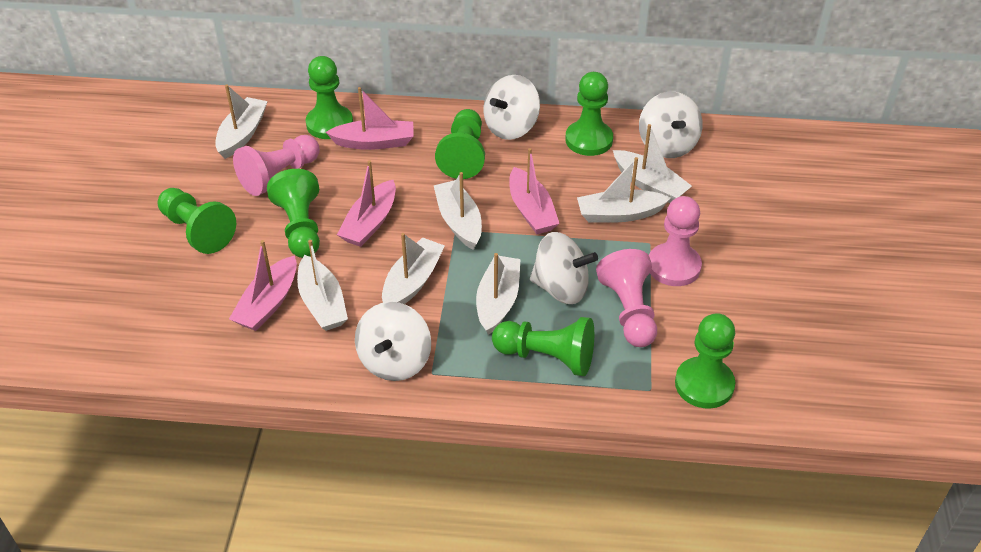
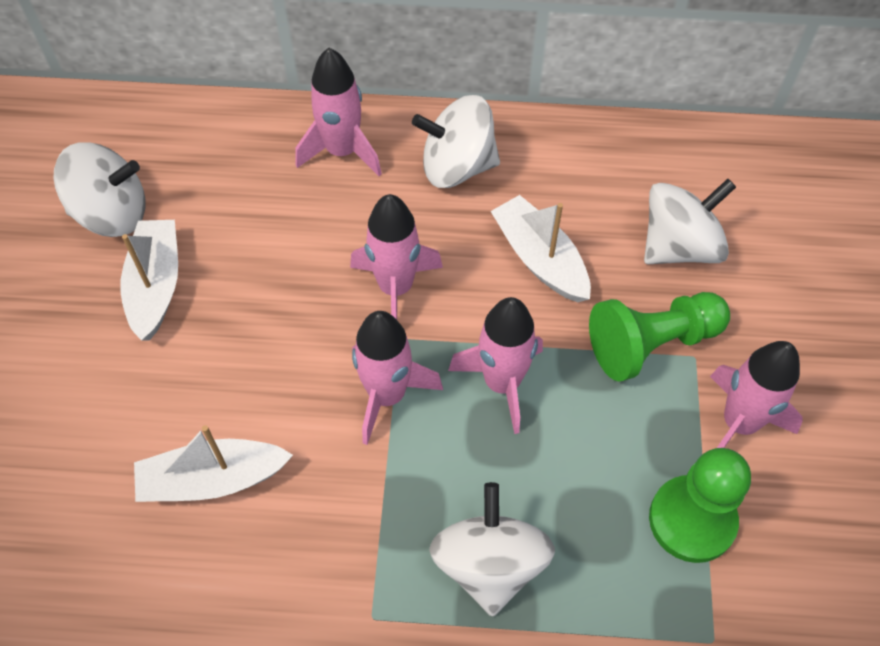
green pawn: [157,188,236,254] [267,169,320,258] [306,56,353,139] [435,109,485,179] [492,317,594,376] [565,72,613,156] [675,313,735,409] = 7 -> [589,292,730,382] [649,448,751,563] = 2
pink boat: [229,240,297,331] [326,87,414,150] [337,160,396,247] [509,148,560,234] = 4 -> none = 0
pink pawn: [233,135,320,196] [596,249,657,347] [649,196,702,286] = 3 -> none = 0
pink rocket: none = 0 -> [296,48,382,176] [350,194,443,320] [352,311,443,445] [448,297,543,434] [710,341,803,448] = 5
white boat: [215,85,268,159] [297,240,348,331] [382,233,445,304] [433,172,482,250] [476,253,520,335] [577,157,671,223] [613,124,692,203] = 7 -> [120,220,178,341] [134,425,293,502] [491,195,591,302] = 3

